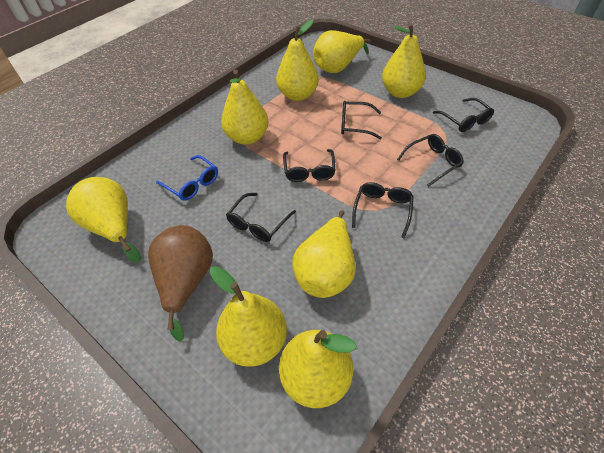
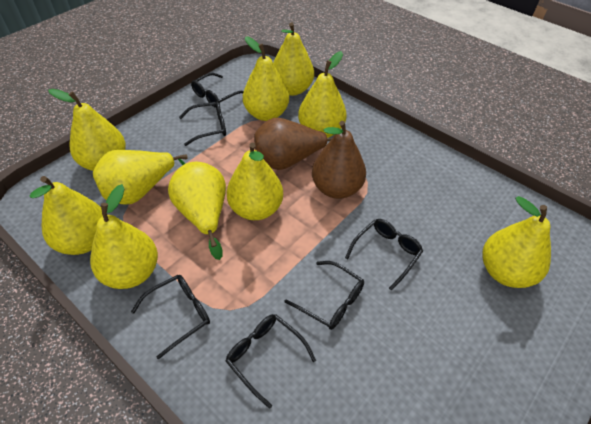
blue glasses: [156,155,218,201] = 1 -> none = 0
brown pear: [148,225,213,342] = 1 -> [254,118,332,170] [312,121,366,199] = 2
yellow pear: [66,177,141,263] [210,266,287,367] [221,70,268,145] [276,20,319,101] [279,330,357,408] [292,210,356,298] [313,30,370,73] [382,23,426,98] = 8 -> [30,176,103,255] [48,89,126,171] [90,184,158,289] [93,150,188,205] [168,162,226,260] [227,142,283,220] [243,36,289,121] [273,22,314,96] [298,51,347,138] [483,196,551,288] = 10

